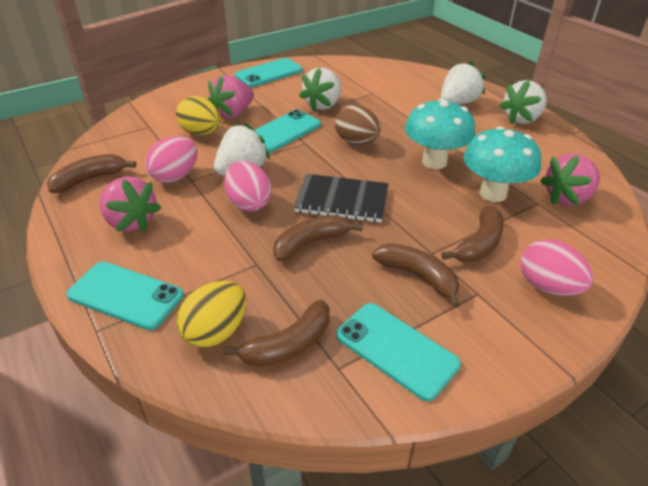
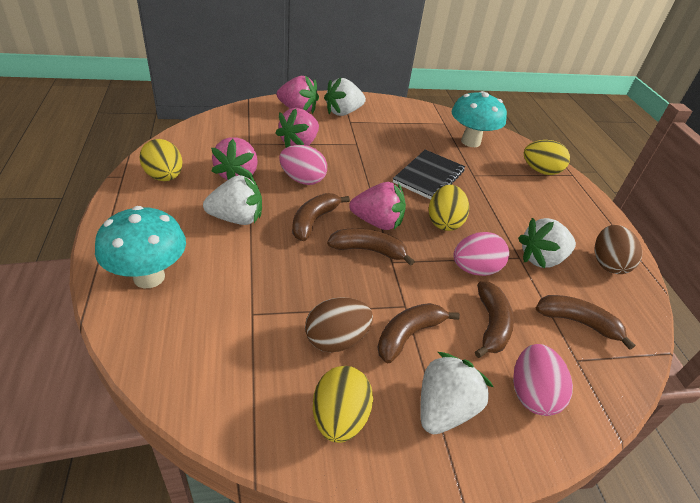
brown egg: [335,105,381,145] = 1 -> [305,297,373,353] [595,225,642,274] = 2
pink strawberry: [100,176,161,232] [207,75,254,119] [540,154,600,206] = 3 -> [211,137,258,180] [275,108,319,148] [277,76,319,114] [349,182,406,230] = 4
turquoise phone: [66,262,184,330] [235,58,303,87] [255,110,321,152] [336,303,461,401] = 4 -> none = 0
yellow egg: [176,96,221,135] [176,281,246,348] = 2 -> [140,139,183,181] [313,366,373,443] [428,185,469,231] [524,140,570,175] = 4

